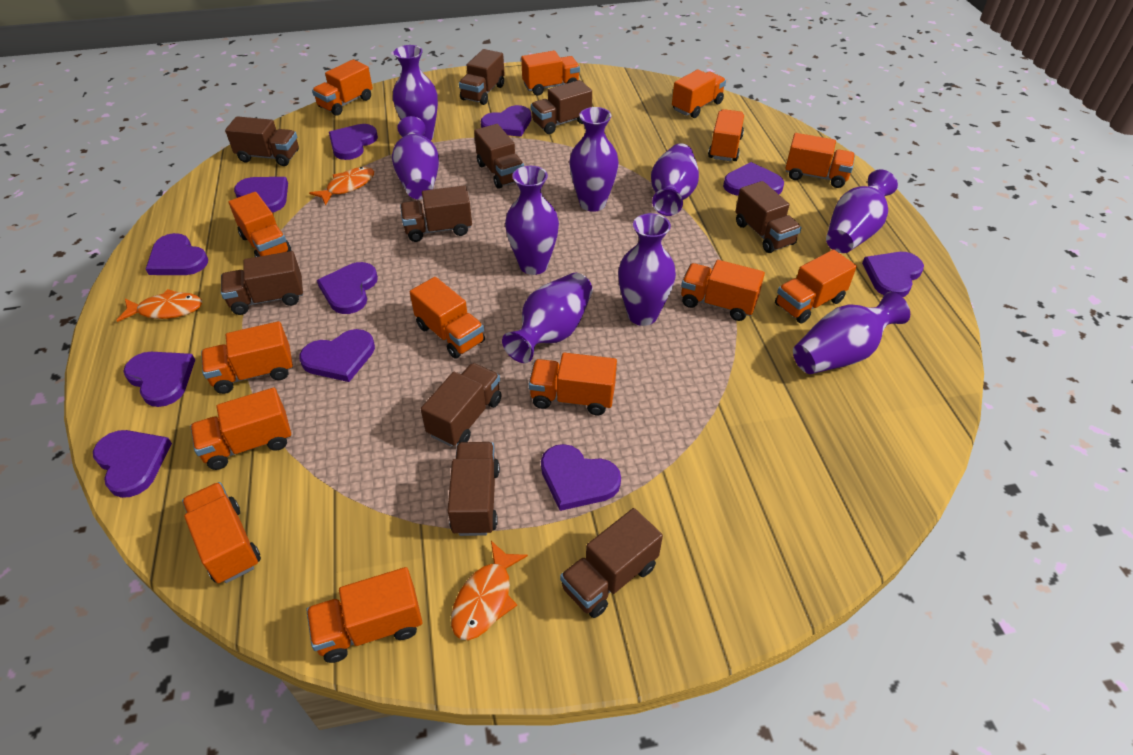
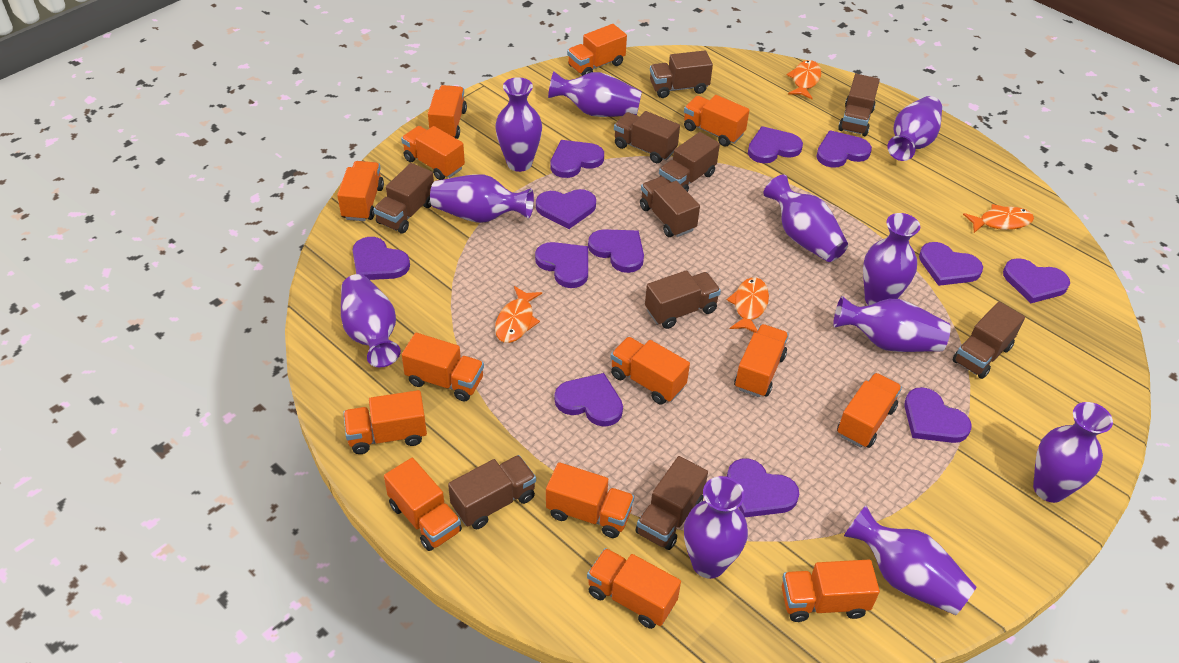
orange fish: [116,289,202,322] [309,167,374,206] [451,541,528,640] = 3 -> [495,286,542,343] [727,277,769,333] [787,60,821,99] [963,204,1034,233] = 4
purple heart: [93,430,172,498] [123,352,195,407] [146,233,208,275] [234,177,288,213] [299,329,375,382] [317,262,378,314] [329,124,378,160] [481,105,531,136] [541,444,621,511] [723,162,784,196] [862,252,924,297] = 11 -> [353,237,410,280] [535,242,588,288] [536,189,596,229] [550,140,604,178] [554,373,623,427] [588,229,644,273] [727,458,799,517] [748,126,803,163] [817,130,872,168] [904,387,972,443] [919,242,983,286] [1003,258,1070,303] = 12
purple vase: [392,116,439,200] [393,45,438,141] [502,273,593,363] [505,166,559,275] [569,107,619,212] [618,213,676,326] [651,143,699,216] [793,292,910,374] [826,170,898,253] = 9 -> [341,274,401,367] [430,174,534,223] [495,77,542,172] [548,71,642,117] [684,476,748,579] [763,174,848,262] [833,296,951,352] [844,506,976,615] [863,213,920,306] [887,96,942,161] [1033,402,1113,503] = 11

